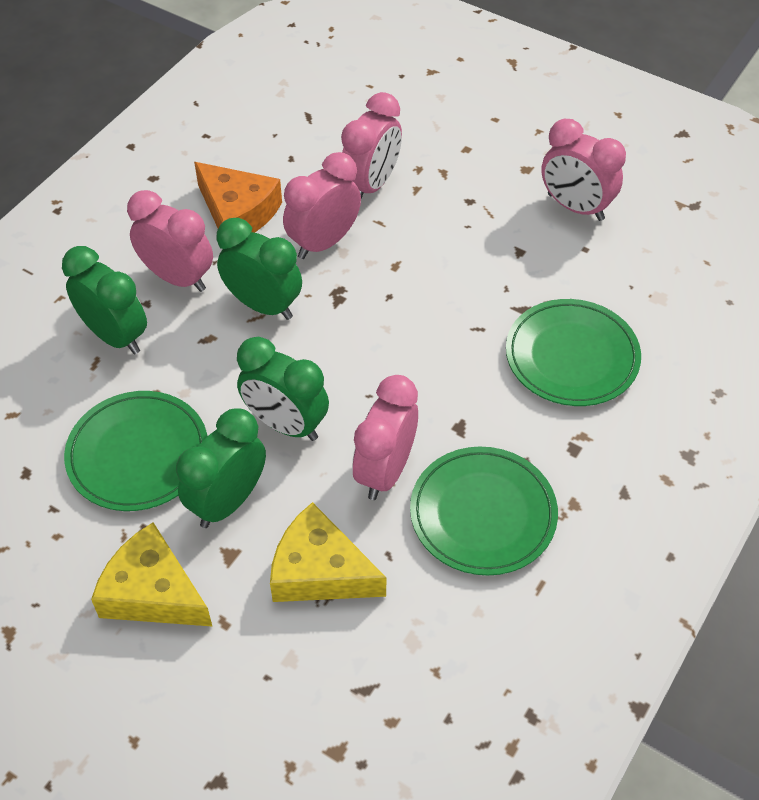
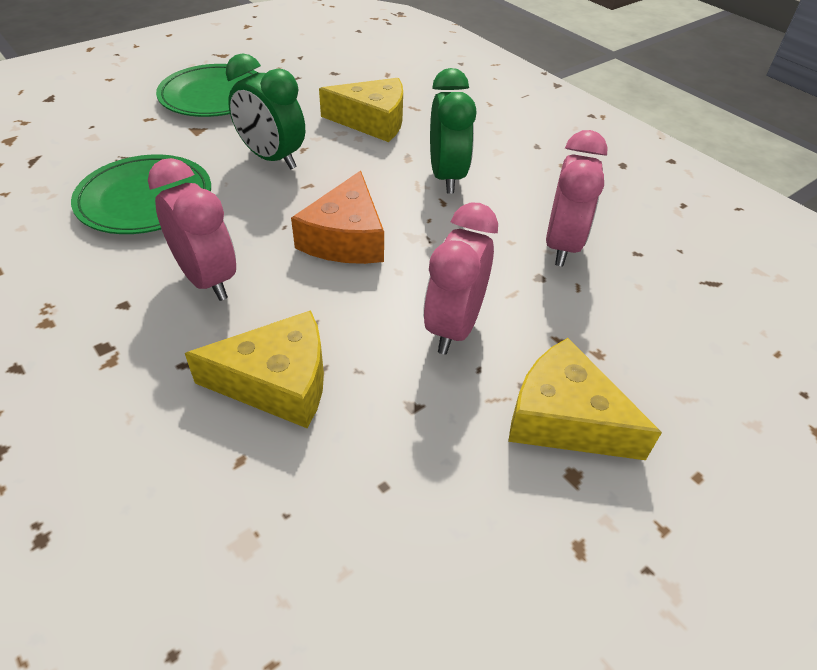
green clock: [62,246,147,354] [176,408,266,528] [216,218,302,320] [237,336,329,441] = 4 -> [226,53,305,169] [430,68,476,193] = 2
green plate: [64,391,208,511] [410,447,558,576] [506,299,641,406] = 3 -> [71,154,211,234] [156,64,258,117] = 2
pink clock: [127,190,213,292] [283,152,361,259] [341,92,402,199] [352,375,418,500] [541,119,626,221] = 5 -> [148,158,236,301] [423,203,498,355] [546,130,608,267] = 3
yellow cheese: [91,522,213,627] [270,502,386,602] = 2 -> [185,310,324,428] [319,78,403,142] [508,338,662,460] = 3

